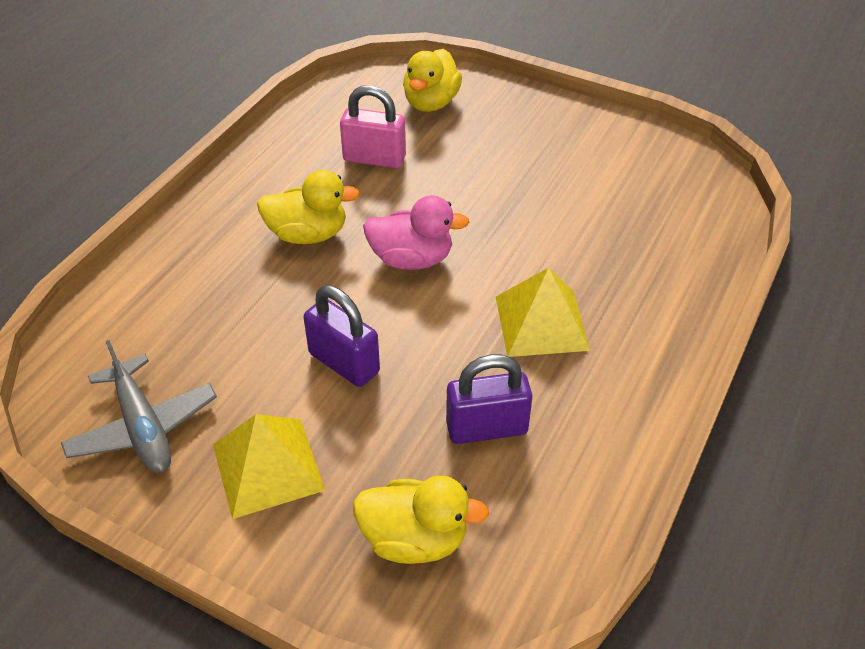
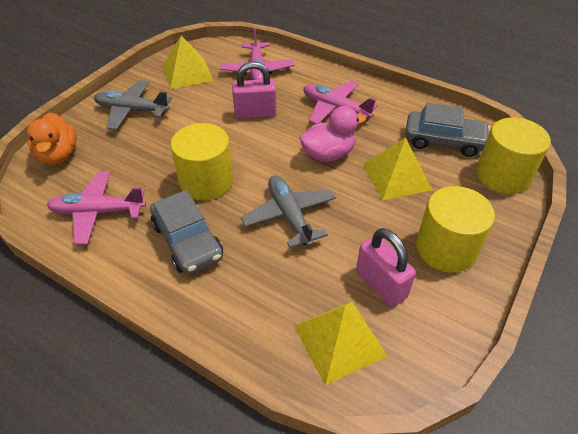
grey car: none = 0 -> [150,190,223,274] [405,102,490,157] = 2
grey plane: [61,340,217,473] = 1 -> [94,80,172,130] [241,175,336,248] = 2
orange duck: none = 0 -> [27,112,77,165] = 1
pink padlock: [340,85,406,168] = 1 -> [232,61,277,119] [356,228,416,307] = 2
pink plane: none = 0 -> [47,171,146,245] [221,28,295,80] [303,81,378,124] = 3
purple padlock: [303,285,380,387] [446,354,532,444] = 2 -> none = 0
yellow cylinder: none = 0 -> [170,123,233,200] [416,186,495,273] [476,117,551,194] = 3
yellow duck: [257,170,360,244] [353,476,489,564] [403,49,462,112] = 3 -> none = 0
yellow pyramid: [213,414,325,519] [496,268,590,357] = 2 -> [163,36,213,89] [294,301,387,385] [363,138,433,201] = 3

